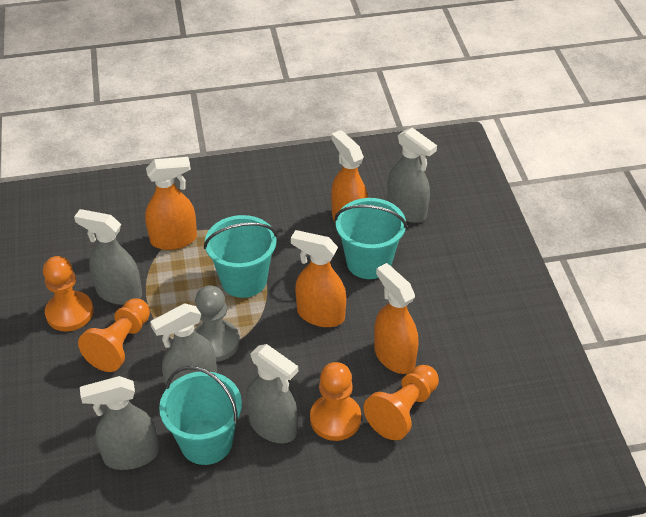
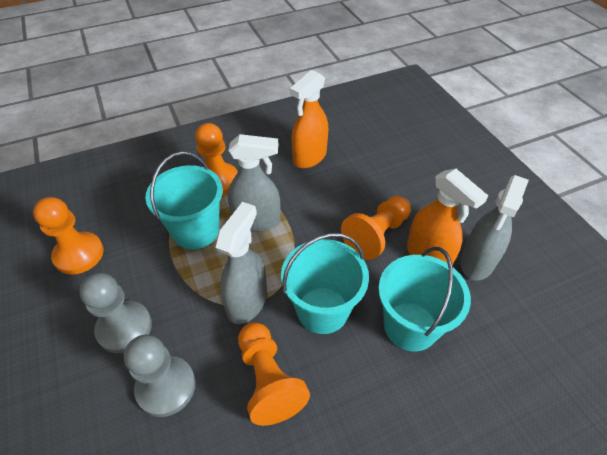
grey pawn: [194,285,240,362] = 1 -> [79,273,152,353] [124,335,196,417] = 2
grey spray bottle: [74,209,142,305] [80,376,159,470] [150,304,217,385] [246,344,298,443] [387,128,437,223] = 5 -> [216,202,267,324] [228,134,281,232] [460,175,529,280] = 3
orange spray bottle: [145,157,197,250] [291,230,346,327] [331,130,368,223] [374,263,419,374] = 4 -> [290,70,328,169] [407,169,488,265] = 2

